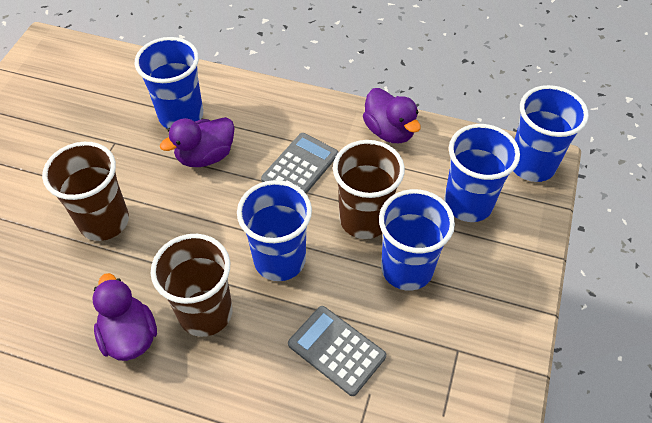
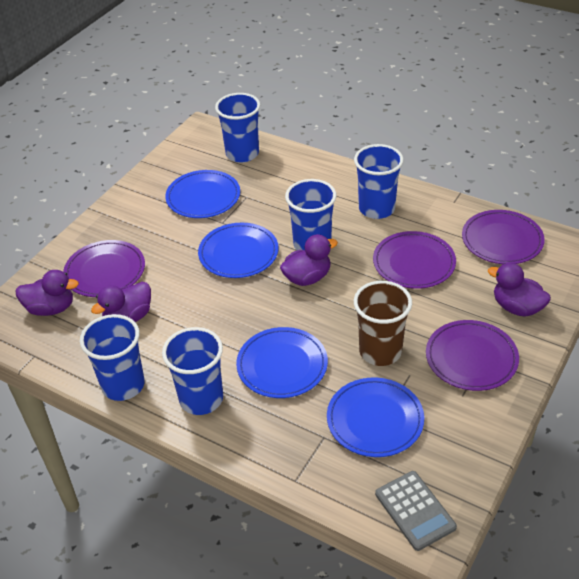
blue plate: none = 0 -> [165,170,240,218] [198,223,279,278] [236,327,328,398] [327,377,424,457] = 4
brown cup: [42,142,129,241] [151,234,233,337] [333,140,405,239] = 3 -> [354,281,412,366] = 1
grey calculator: [261,133,338,194] [288,306,386,396] = 2 -> [375,471,457,551] = 1
purple duck: [92,273,157,361] [160,117,234,167] [363,88,421,143] = 3 -> [16,270,79,316] [91,282,151,322] [280,234,338,286] [488,263,551,317] = 4
purple plate: none = 0 -> [63,240,145,297] [373,231,456,289] [426,320,519,391] [462,210,545,264] = 4

